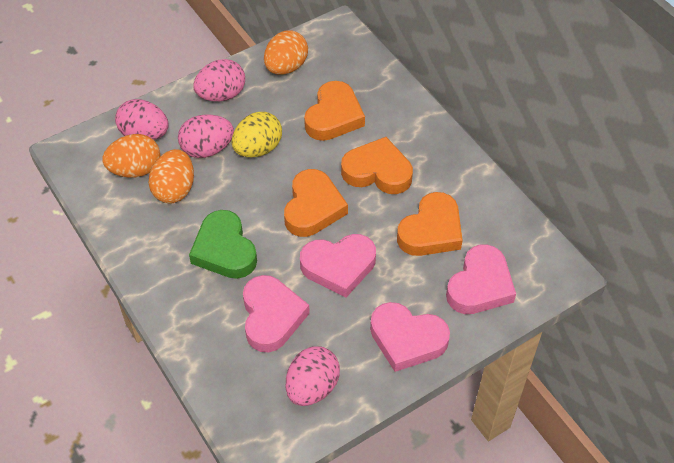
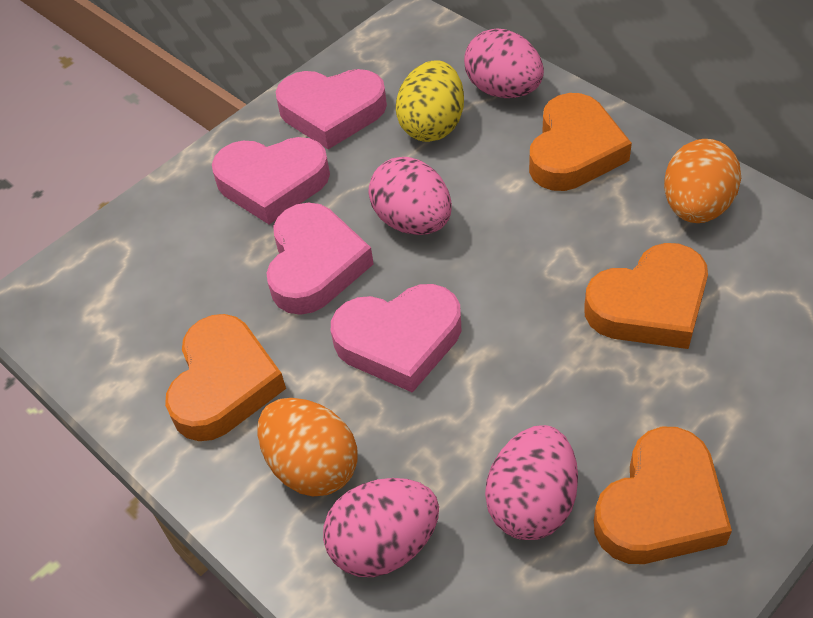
green heart: [189,210,257,279] = 1 -> none = 0
orange egg: [102,134,160,178] [149,149,194,204] [264,30,308,75] = 3 -> [257,398,357,496] [664,139,741,223] = 2

